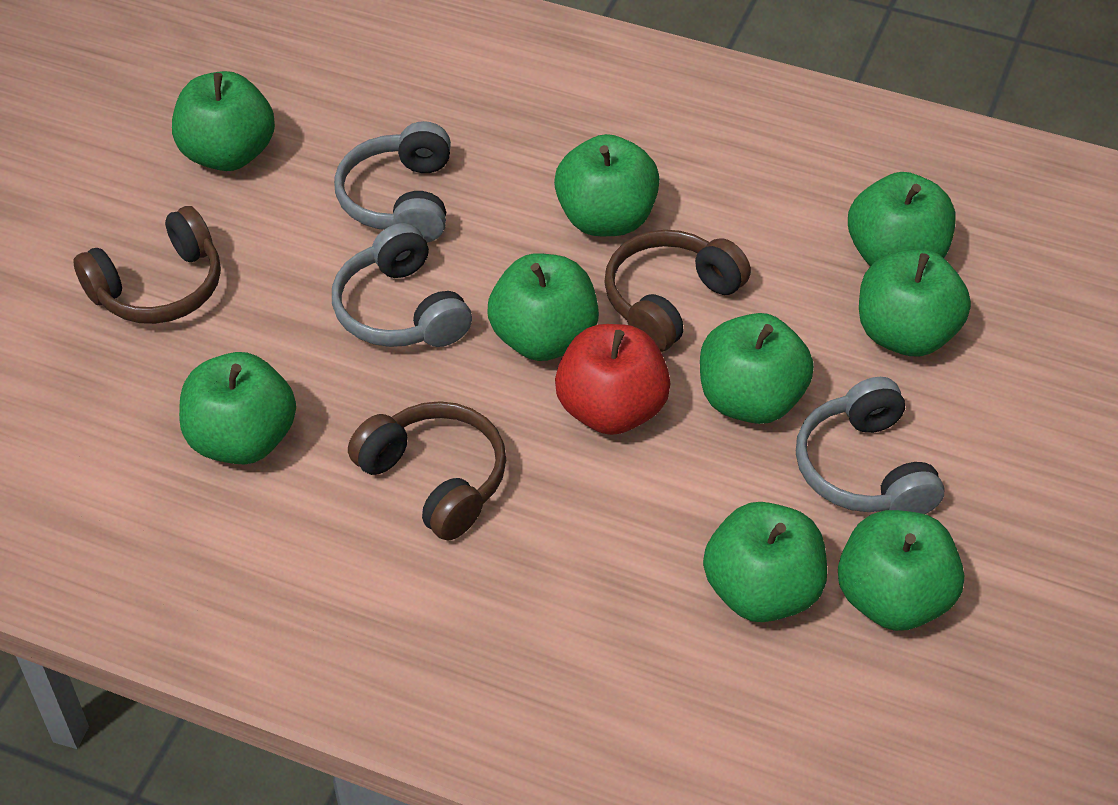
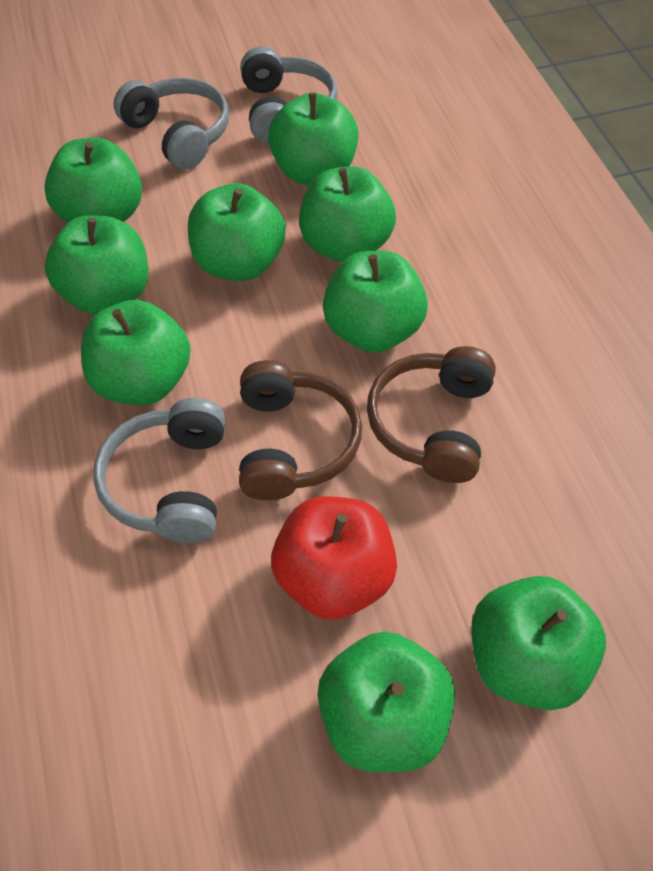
brown headphones: [73,206,221,324] [348,401,506,541] [604,230,751,352] = 3 -> [239,360,362,500] [367,346,496,483] = 2

